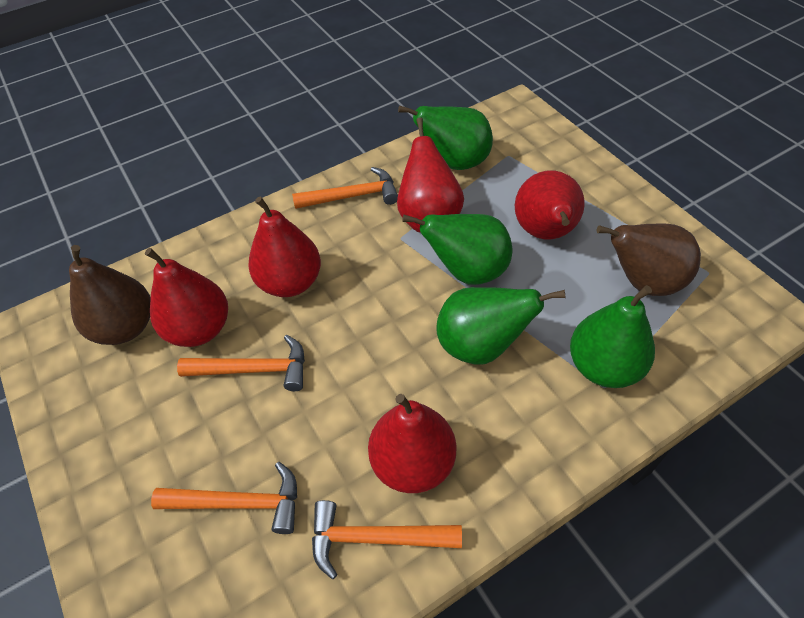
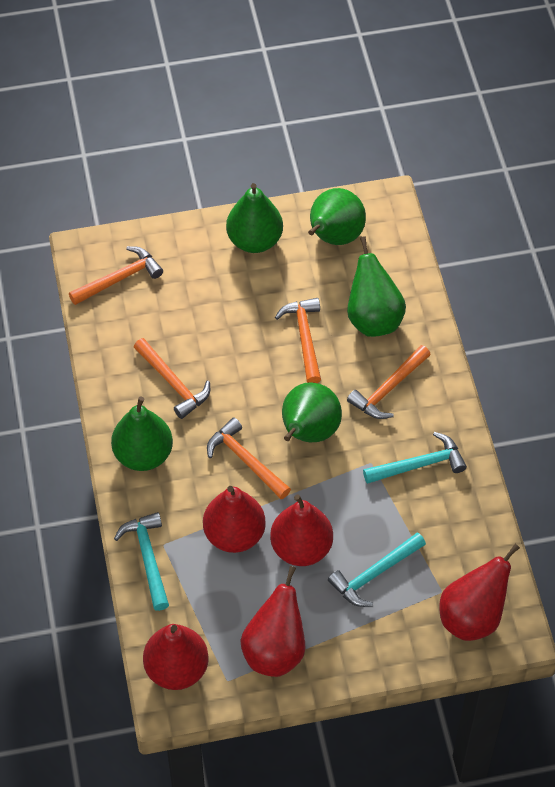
brown pear: [69,245,151,345] [597,223,701,296] = 2 -> none = 0
green pear: [398,106,493,170] [402,214,512,285] [436,287,565,365] [570,285,655,388] = 4 -> [111,396,173,471] [226,183,283,253] [282,382,342,442] [308,188,366,245] [347,236,406,337] = 5
orange hammer: [151,462,297,534] [177,335,305,391] [292,167,398,209] [312,500,462,579] = 4 -> [69,246,163,305] [134,338,210,419] [207,418,291,499] [275,298,321,383] [347,345,431,419] = 5
turquoise hammer: none = 0 -> [114,512,169,611] [328,532,426,607] [363,432,467,484] = 3

